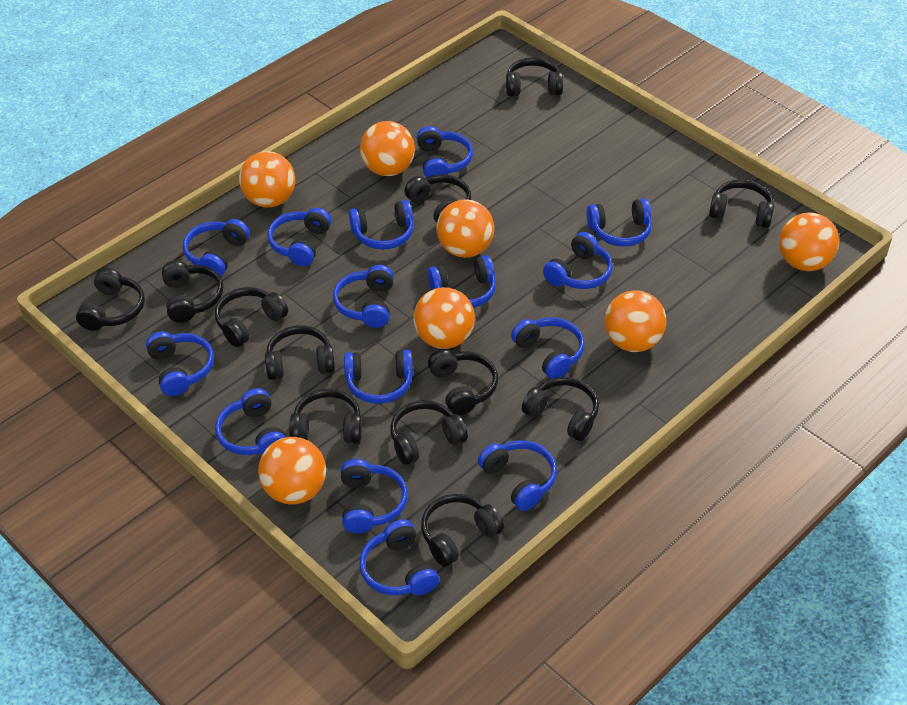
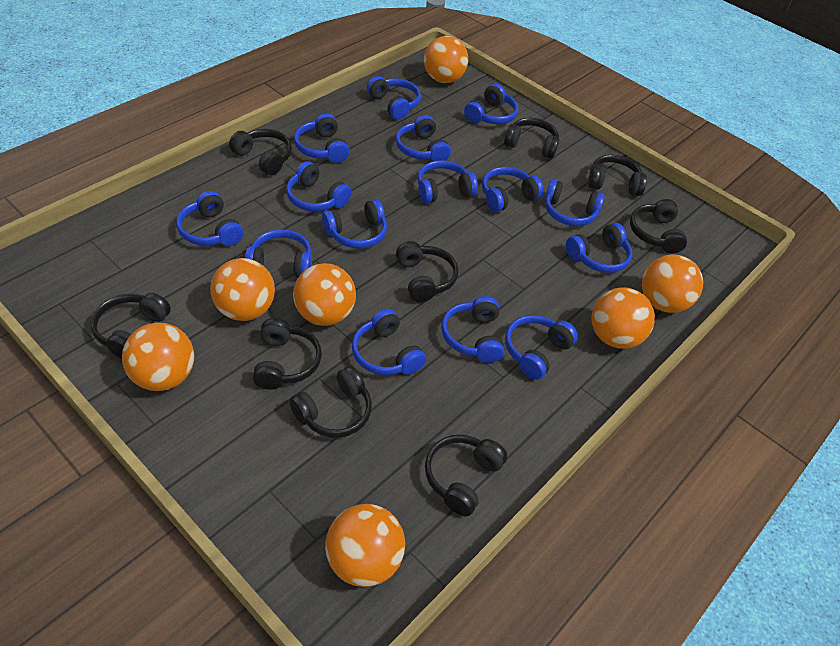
black headphones: [76,268,145,331] [162,261,223,323] [215,287,288,347] [265,325,335,380] [289,389,362,443] [390,400,468,465] [404,174,471,222] [421,494,504,567] [428,349,498,415] [506,57,563,96] [522,377,599,441] [709,179,774,228] = 12 -> [91,293,171,359] [229,129,292,176] [253,318,322,390] [289,366,372,438] [396,241,459,302] [425,435,507,516] [504,118,559,159] [588,155,647,196] [630,199,687,254] = 9

